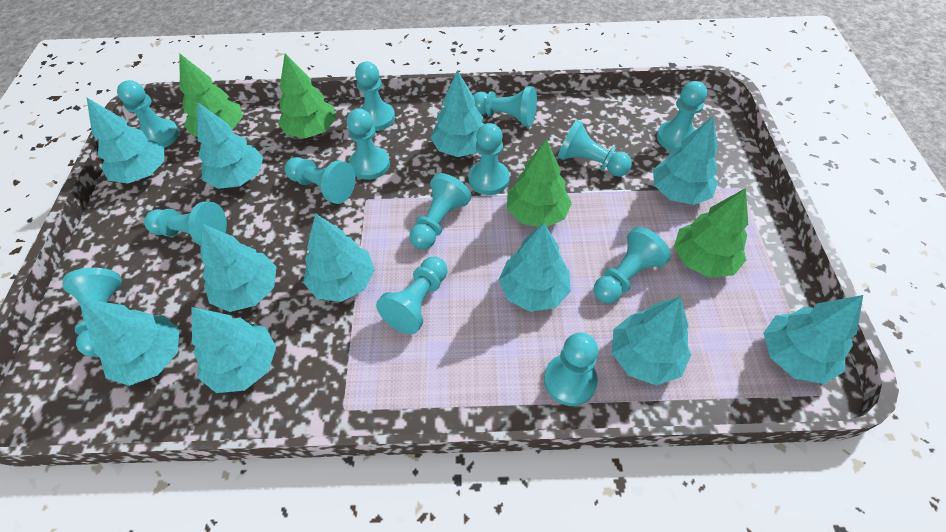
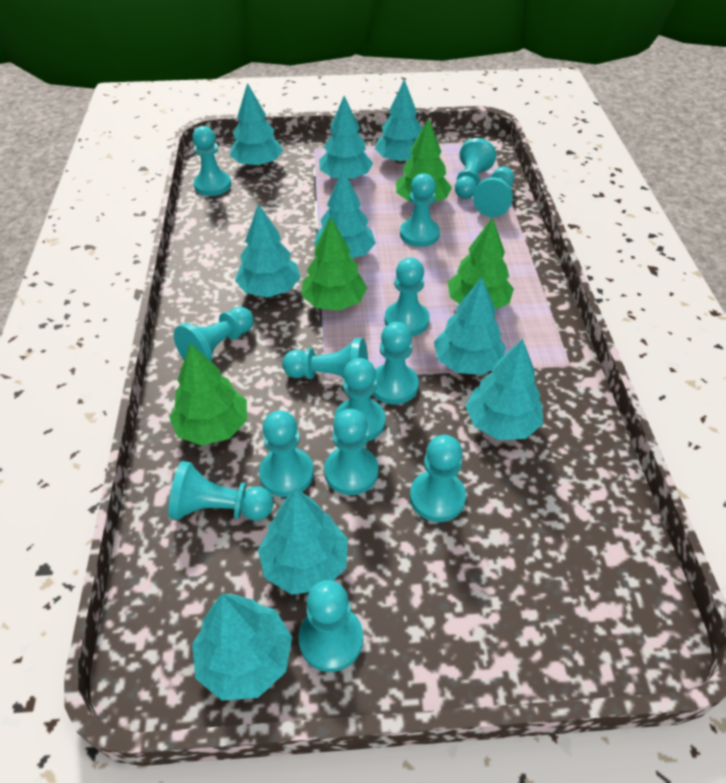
turquoise tree: [80,299,180,386] [87,98,164,184] [192,307,276,393] [197,102,263,189] [200,223,276,312] [303,213,375,302] [430,70,484,157] [499,223,571,312] [612,296,691,385] [653,116,718,205] [763,295,863,384] = 11 -> [192,594,292,701] [230,83,283,168] [235,204,301,297] [258,488,348,595] [314,170,376,258] [319,96,373,180] [375,79,422,164] [434,277,506,375] [466,339,543,440] = 9

